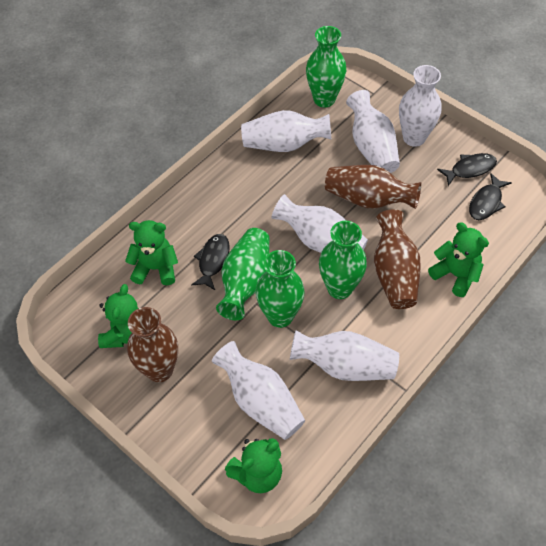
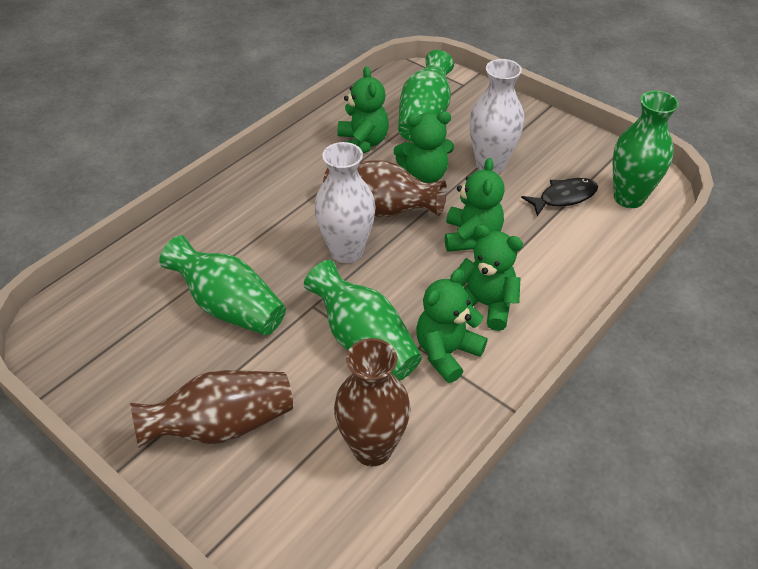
black fish: [191,234,229,290] [437,153,497,186] [469,173,512,220] = 3 -> [521,178,598,216] = 1
green teddy bear: [98,284,138,348] [125,220,178,285] [225,438,282,493] [428,222,489,297] = 4 -> [338,66,389,153] [394,112,454,183] [416,269,487,383] [445,158,505,252] [458,225,523,331] = 5
white vase: [212,341,305,440] [241,110,332,152] [272,194,368,253] [290,330,399,381] [346,90,400,173] [399,65,442,147] = 6 -> [314,142,376,263] [469,59,524,173] = 2

